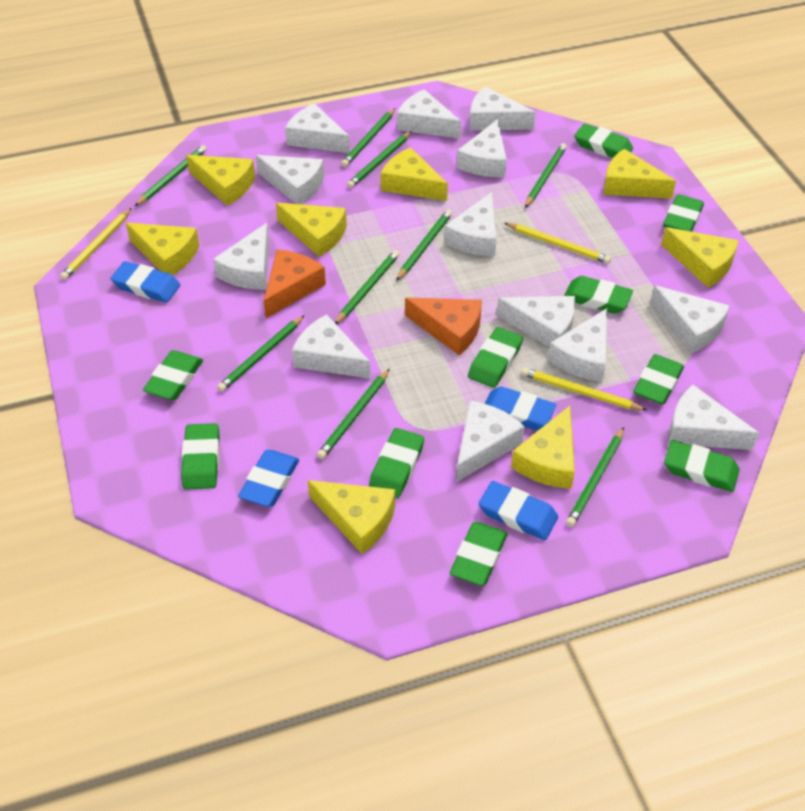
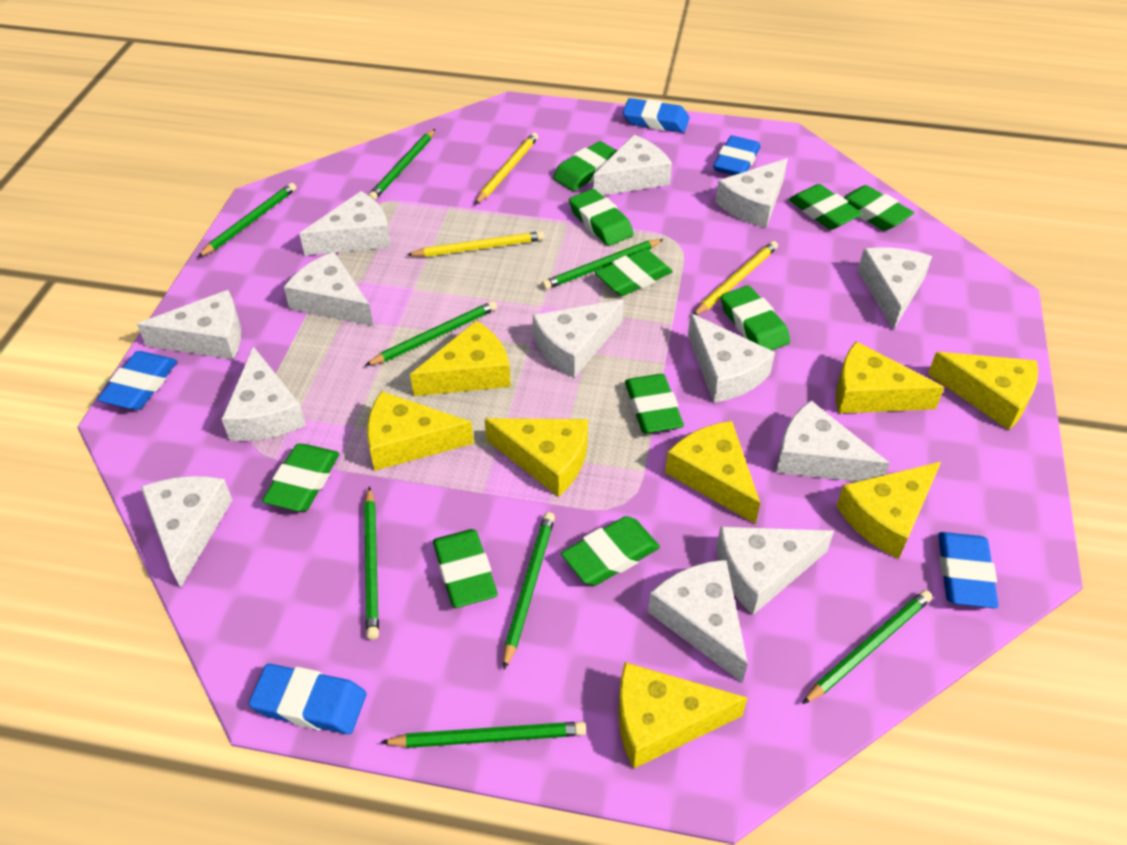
blue eraser: [110,261,180,303] [238,450,299,507] [479,481,558,540] [484,387,556,430] = 4 -> [97,351,177,410] [249,664,366,734] [623,98,690,133] [713,136,760,175] [938,532,999,608] = 5
green pencil: [135,145,207,206] [217,315,304,392] [317,368,390,459] [335,250,399,324] [341,108,395,167] [347,131,411,188] [396,209,452,281] [525,143,567,208] [566,427,624,527] = 9 -> [198,183,296,257] [364,487,379,640] [365,301,497,366] [368,129,435,200] [380,722,586,748] [503,512,555,670] [542,239,664,290] [802,590,932,704] = 8
orange cheese: [264,249,326,318] [405,298,482,355] = 2 -> none = 0

